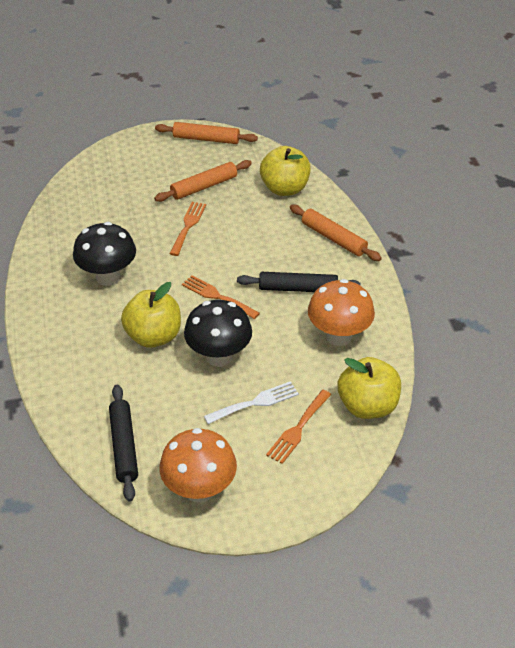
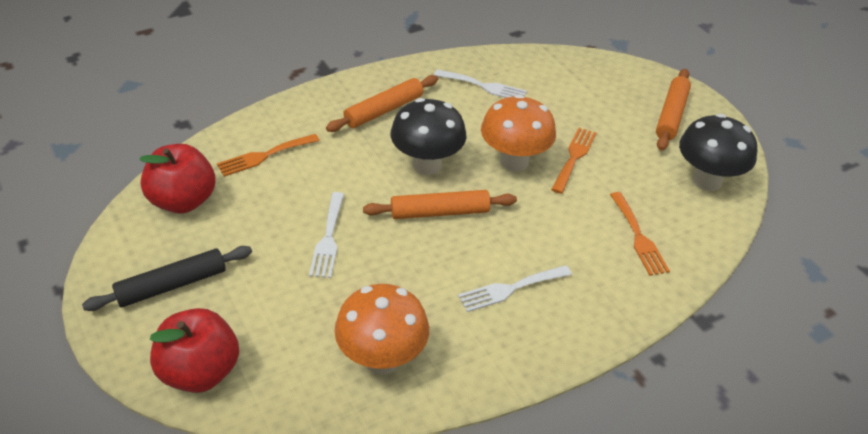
black rolling pin: [109,385,138,502] [237,272,361,292] = 2 -> [82,246,252,311] = 1
red apple: none = 0 -> [139,144,215,214] [150,308,239,393] = 2
white fork: [204,381,299,424] = 1 -> [309,192,344,278] [434,69,527,98] [458,265,572,312] = 3
yellow apple: [121,282,181,348] [260,146,311,196] [338,357,401,419] = 3 -> none = 0

